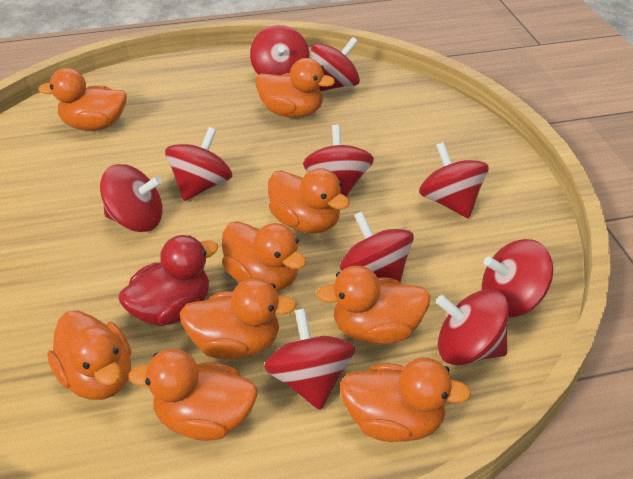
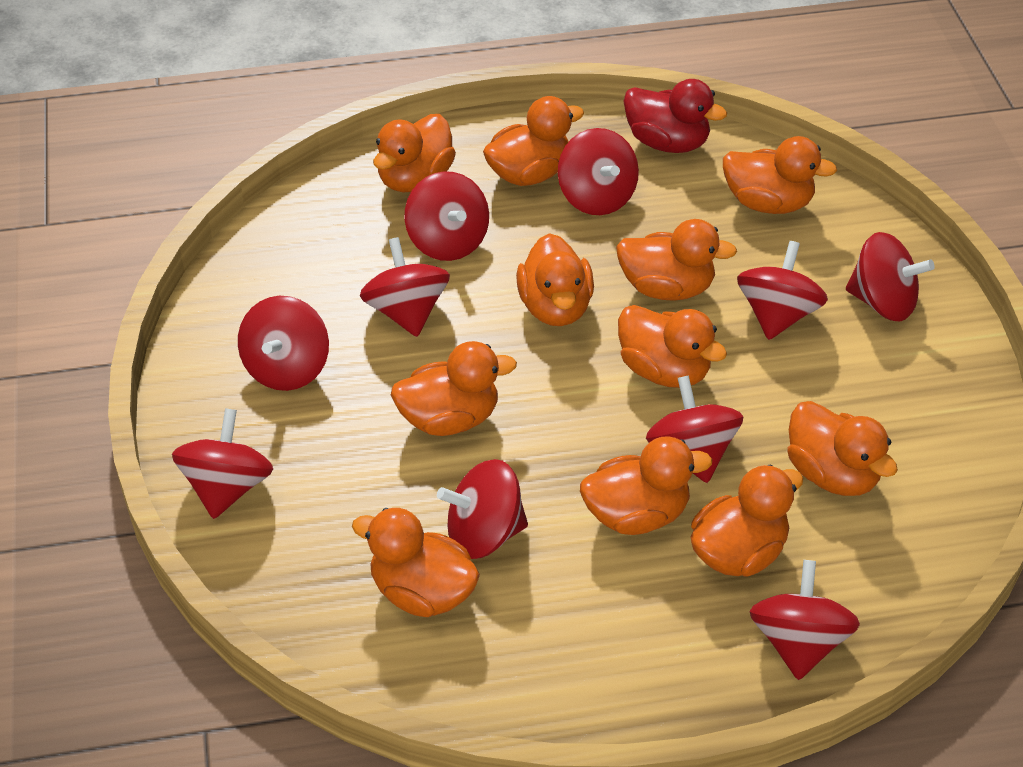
orange duck: [38,68,127,131] [47,310,131,400] [128,349,258,441] [180,278,297,360] [222,221,306,291] [255,58,335,118] [268,168,350,234] [316,266,430,344] [340,357,471,442] = 9 -> [352,508,480,617] [373,114,456,192] [391,341,517,436] [483,96,584,186] [516,233,594,326] [580,436,712,535] [616,219,737,301] [618,305,727,388] [691,465,803,577] [723,136,837,214] [788,401,898,496] = 11

